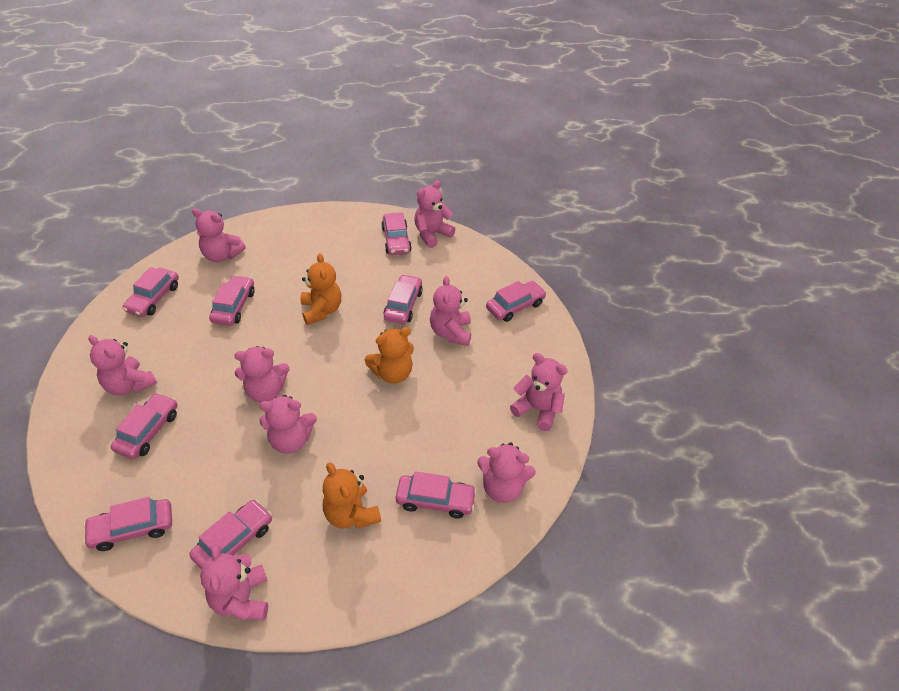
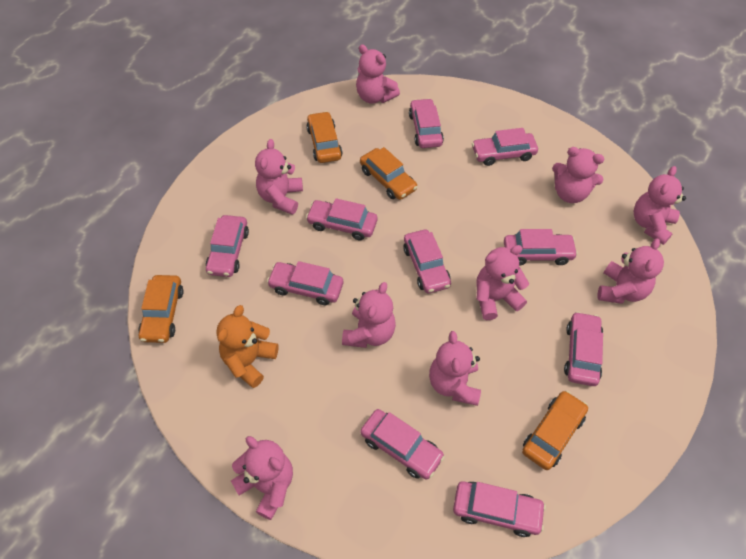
orange car: none = 0 -> [138,275,184,343] [306,111,343,163] [360,147,418,200] [522,391,588,470] = 4
orange teddy bear: [300,253,341,325] [323,462,381,529] [365,327,414,383] = 3 -> [217,305,279,388] = 1
pink car: [83,497,172,551] [111,393,178,459] [123,267,179,317] [189,500,272,569] [209,275,255,326] [381,212,412,255] [383,274,423,324] [396,471,477,519] [486,281,547,322] = 9 -> [206,215,249,277] [267,261,343,305] [306,198,378,240] [360,409,445,480] [403,230,451,293] [409,98,444,148] [453,481,546,537] [472,128,538,166] [504,229,578,266] [564,312,603,386] = 10

